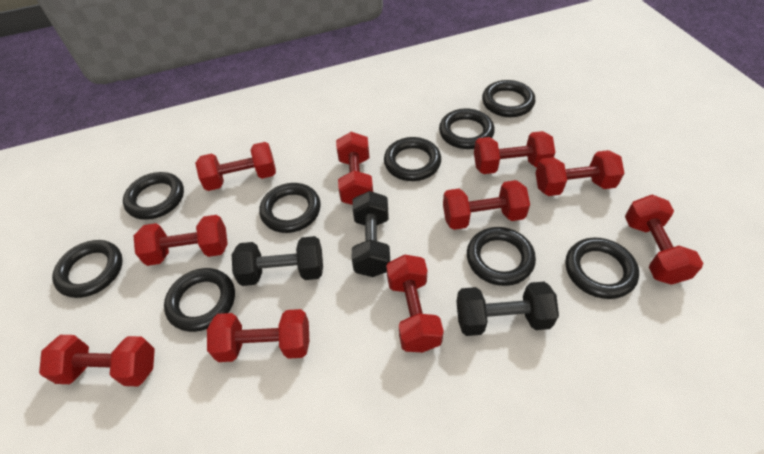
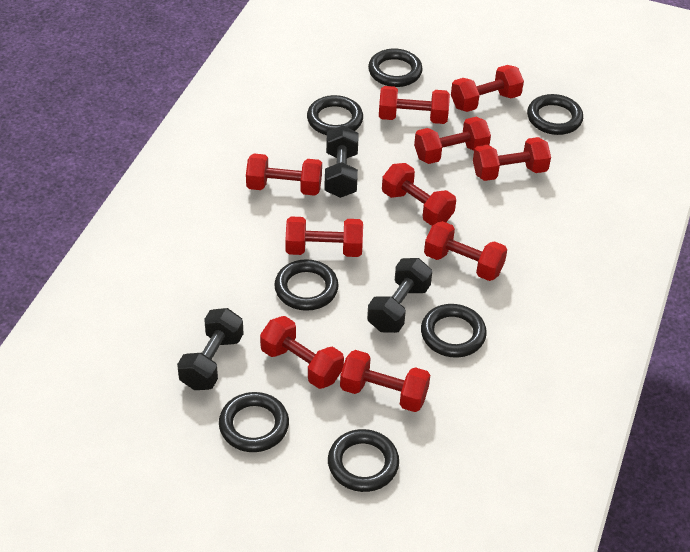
black ring: [52,240,123,298] [123,172,184,220] [164,268,235,332] [259,183,321,233] [384,137,441,181] [439,108,495,149] [467,227,536,286] [482,80,535,117] [565,237,639,299] = 9 -> [219,392,289,452] [274,259,339,311] [307,95,363,135] [328,429,399,492] [368,49,423,87] [421,304,487,358] [527,94,583,135] = 7

